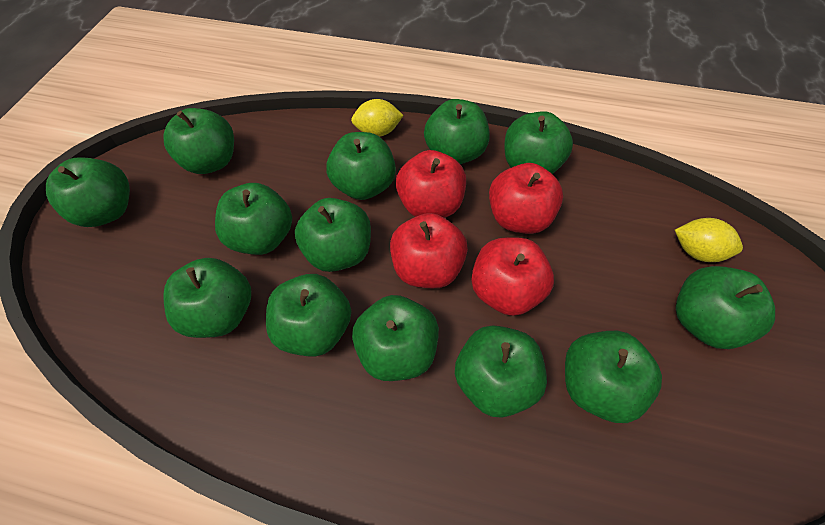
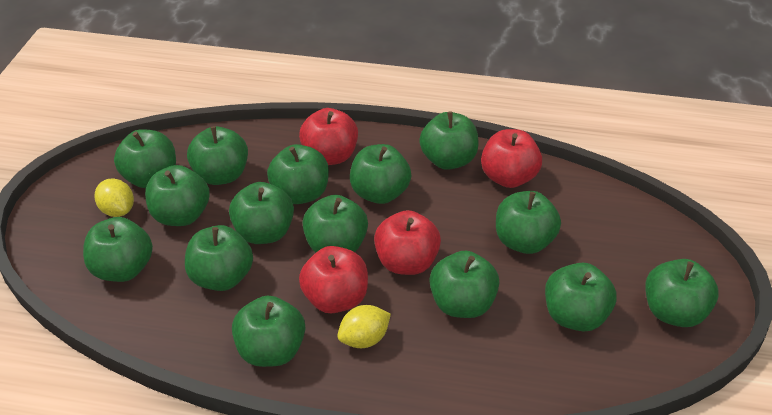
green apple: [46,157,130,227] [163,108,234,174] [163,258,251,338] [215,183,292,255] [266,274,351,357] [295,198,371,272] [326,132,396,200] [352,295,439,381] [424,99,489,164] [455,325,547,418] [505,111,573,174] [565,331,662,423] [676,266,775,349] = 13 -> [83,217,153,282] [114,129,176,188] [145,165,210,226] [185,225,253,291] [187,126,248,185] [229,182,294,244] [232,296,305,367] [267,144,329,204] [302,195,368,252] [350,144,411,204] [419,111,479,170] [429,251,500,318] [496,191,561,254] [545,263,617,331] [645,259,719,327] = 15

